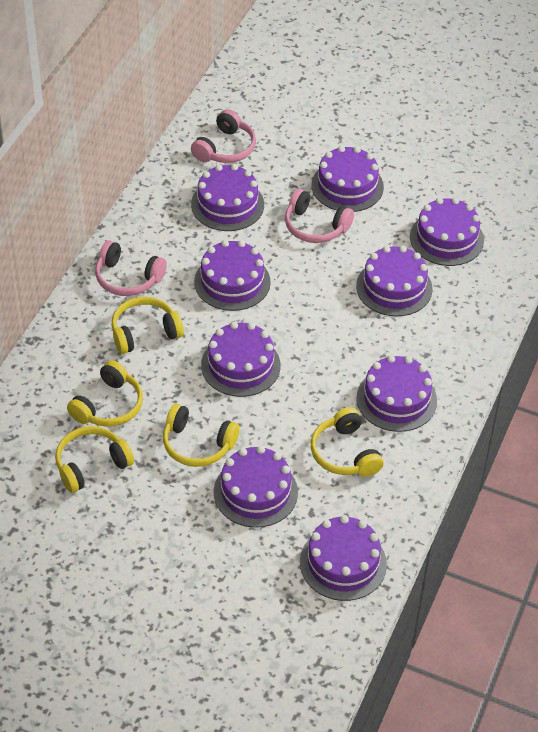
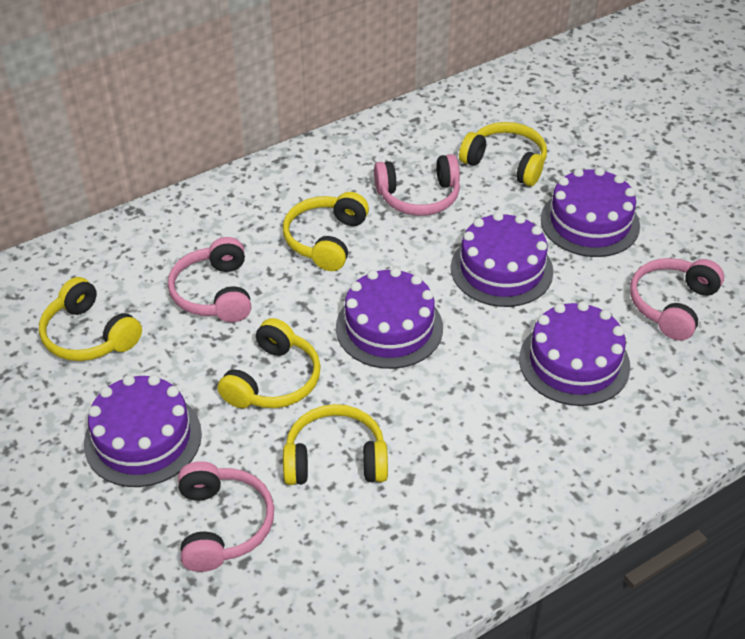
pink headphones: [95,240,167,296] [191,109,256,163] [285,189,354,243] = 3 -> [168,237,251,322] [178,461,274,572] [374,154,460,216] [630,258,724,341] = 4
purple cake: [191,164,264,231] [194,240,271,311] [201,322,281,397] [214,446,298,528] [300,515,387,601] [311,146,384,212] [356,246,433,316] [356,355,437,432] [410,197,484,266] = 9 -> [84,375,202,487] [336,267,443,369] [451,212,554,307] [519,301,630,406] [541,167,640,257] = 5

